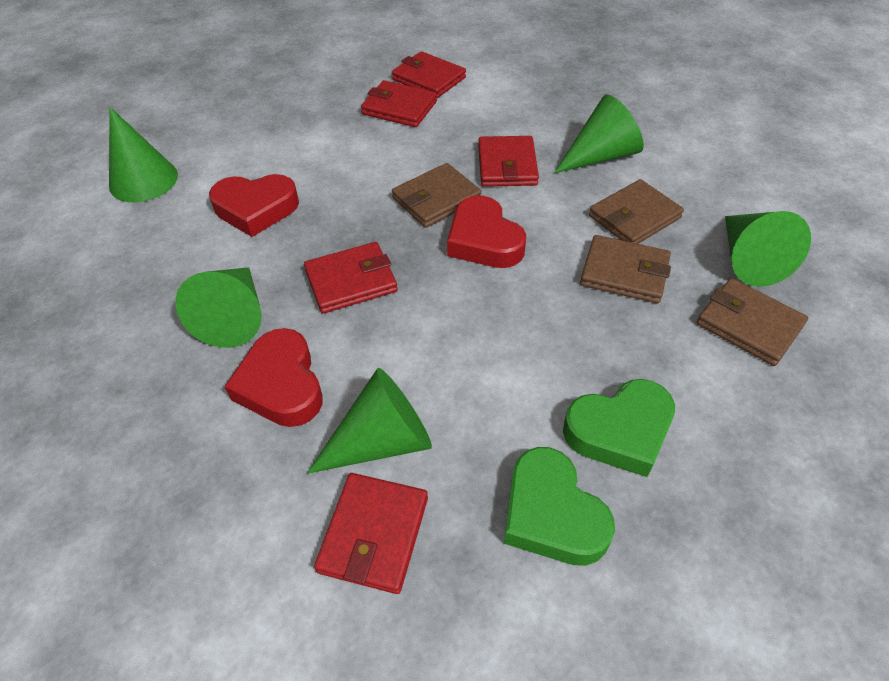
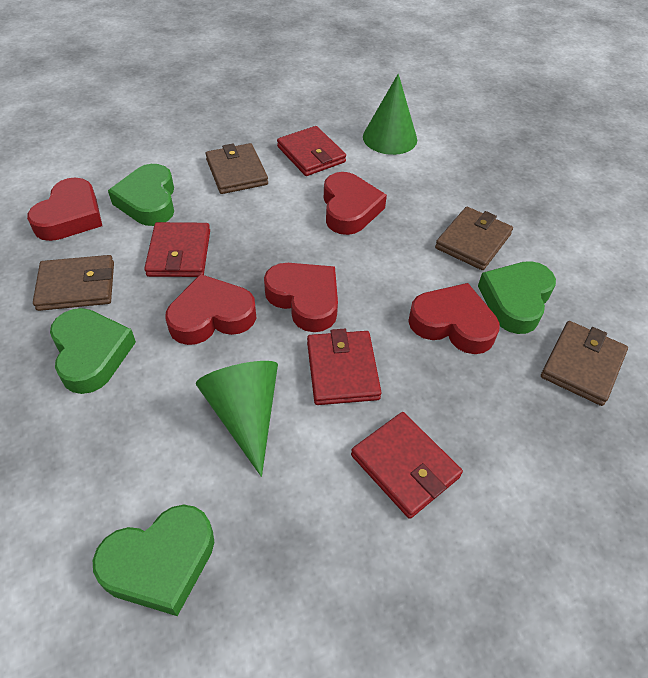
green cone: [109,107,178,202] [175,267,262,348] [307,368,432,474] [554,95,644,173] [725,211,811,287] = 5 -> [196,361,278,477] [363,74,417,155] = 2
green heart: [504,447,615,566] [563,379,675,477] = 2 -> [50,308,136,394] [93,505,214,616] [108,164,174,226] [478,261,556,334] = 4
red heart: [209,174,299,237] [224,328,323,427] [447,195,526,268] = 3 -> [27,178,102,241] [165,274,256,345] [264,263,338,332] [324,172,387,235] [408,283,500,354] = 5
red wallet: [304,242,398,314] [314,473,428,594] [361,80,437,127] [392,51,466,98] [478,136,539,187] = 5 -> [144,222,210,277] [277,126,346,176] [307,329,381,405] [351,412,463,519] = 4

